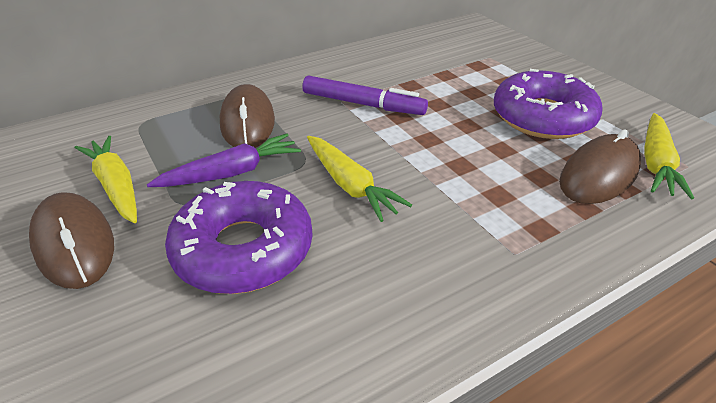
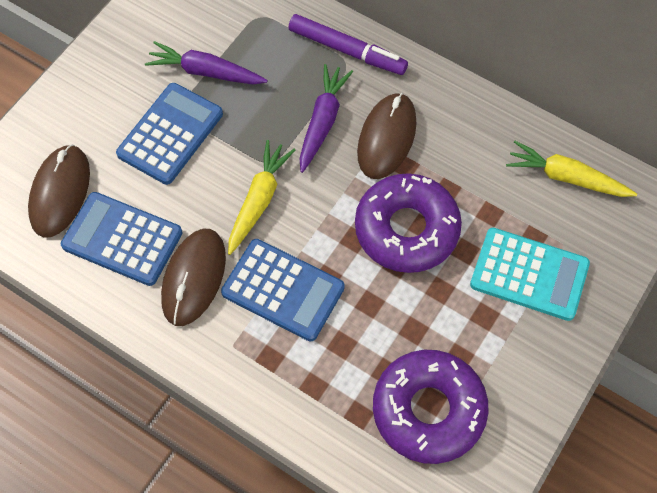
blue calculator: none = 0 -> [61,192,182,286] [116,83,223,185] [221,239,345,341] = 3
purple carrot: [147,133,301,187] = 1 -> [145,41,268,84] [299,64,353,173] = 2
turquoise calculator: none = 0 -> [470,228,590,321] = 1
yellow carrot: [75,136,137,223] [307,136,412,222] [644,113,694,199] = 3 -> [228,140,295,255] [506,141,637,197] = 2

